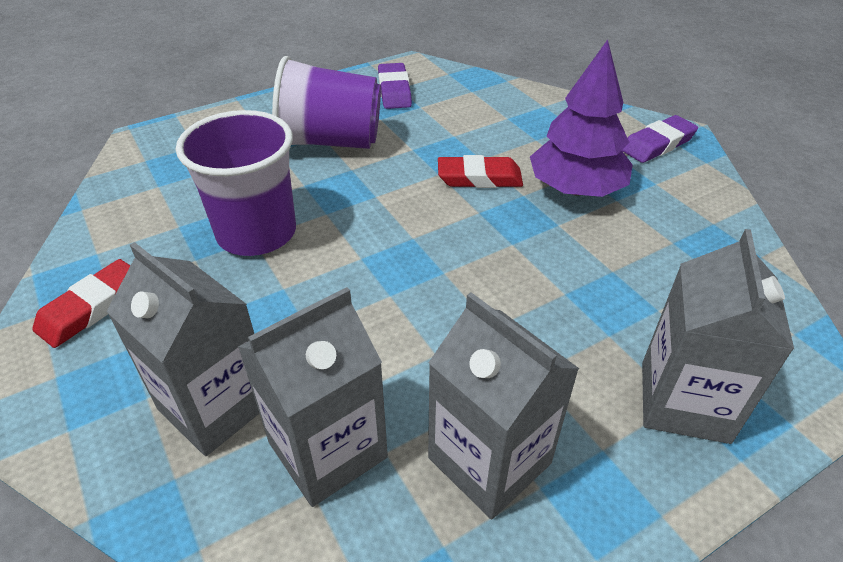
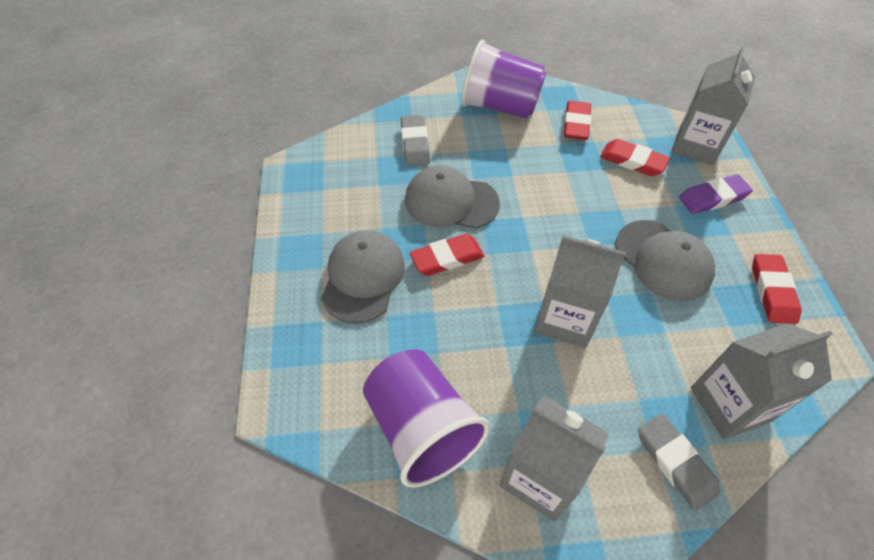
grey cap: none = 0 -> [321,230,405,323] [405,165,500,229] [615,220,715,301] = 3
grey eraser: none = 0 -> [401,115,430,166] [638,413,720,511] = 2
purple eraser: [378,63,412,109] [622,115,698,163] = 2 -> [679,174,753,214] = 1
purple tree: [530,40,633,197] = 1 -> none = 0
red eraser: [32,259,131,348] [438,155,523,188] = 2 -> [410,234,484,276] [564,101,591,140] [600,139,670,176] [752,254,801,324] = 4

